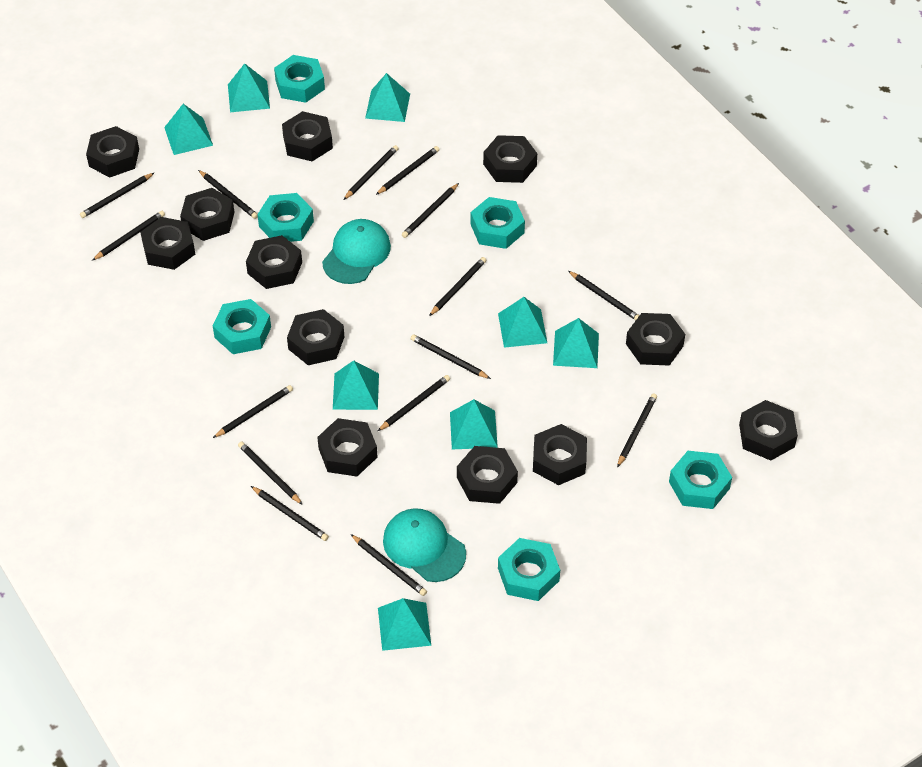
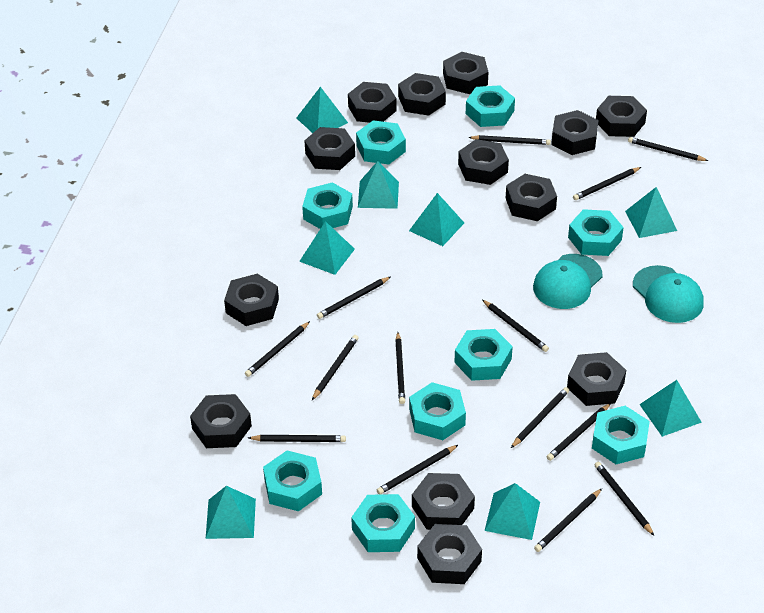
black nut: [86,126,139,178] [140,217,195,270] [180,188,234,241] [246,235,302,289] [282,111,333,161] [287,309,344,365] [317,418,377,476] [457,446,518,504] [483,135,537,183] [533,424,587,485] [626,313,685,366] [739,400,798,460] = 12 -> [190,394,252,448] [224,274,279,326] [304,127,355,170] [348,82,397,123] [398,73,446,116] [412,473,475,530] [417,524,482,584] [443,52,488,94] [458,139,509,185] [506,174,557,221] [551,110,598,155] [567,352,626,406] [596,96,647,137] = 13
black pencil: [80,173,154,218] [93,211,165,260] [198,170,258,219] [213,385,293,438] [238,441,303,505] [251,486,329,541] [343,145,399,200] [351,534,427,596] [376,146,440,195] [378,375,450,431] [402,183,459,238] [411,334,491,379] [429,257,487,316] [568,271,639,320] [617,393,657,468] = 15 -> [245,321,310,377] [248,435,346,442] [312,335,359,400] [317,277,390,319] [377,445,458,495] [395,332,405,404] [468,135,551,145] [482,300,549,352] [511,387,569,448] [534,489,602,552] [547,403,611,461] [573,167,641,200] [594,461,654,536] [628,137,708,161] = 14
turquoise nut: [213,299,271,354] [257,193,314,242] [274,55,325,103] [471,197,525,249] [498,538,560,601] [669,451,732,509] = 6 -> [263,451,322,511] [302,182,353,229] [351,494,415,552] [356,120,406,164] [409,382,466,440] [454,329,513,381] [466,85,515,127] [568,209,624,256] [592,406,650,464] = 9

